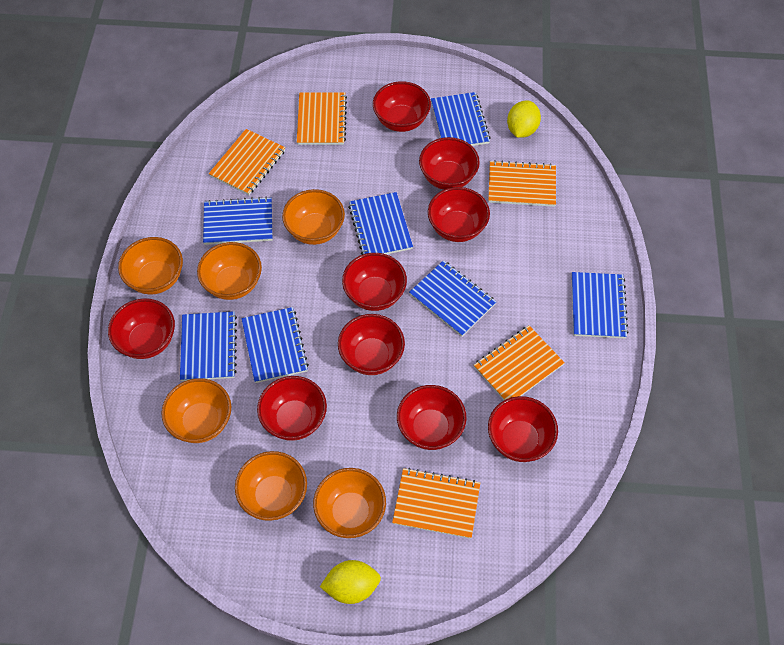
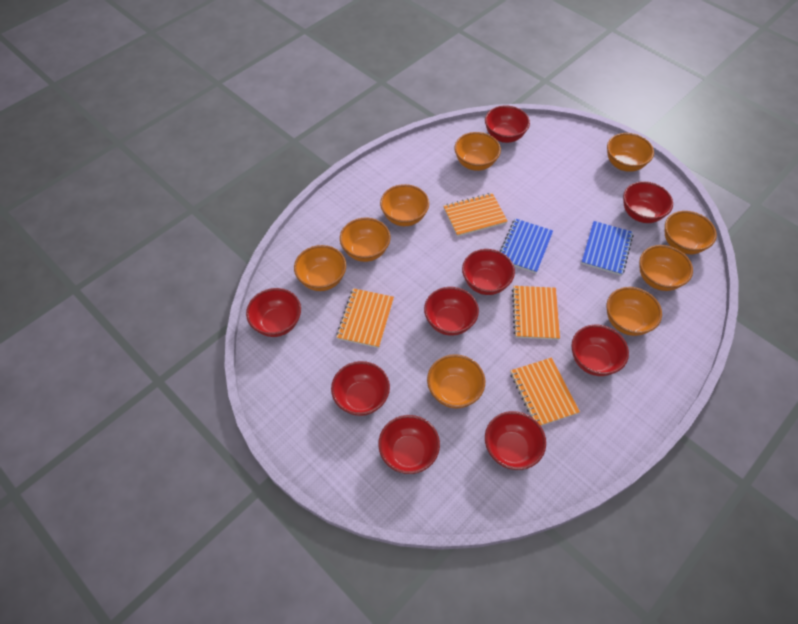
blue notebook: [180,311,237,381] [203,197,272,245] [241,307,309,383] [348,192,413,255] [409,260,496,337] [431,92,491,146] [571,272,628,338] = 7 -> [500,218,553,273] [581,221,633,276] = 2
orange bowl: [118,237,183,294] [161,378,231,443] [197,242,262,300] [235,451,307,521] [282,189,345,245] [313,468,386,538] = 6 -> [294,245,346,291] [340,218,390,262] [380,184,429,226] [427,354,485,409] [454,132,501,171] [607,133,654,172] [607,287,662,336] [639,245,693,291] [665,211,717,254] = 9
orange notebook: [209,129,285,195] [297,92,347,145] [392,468,480,539] [474,326,565,400] [488,160,556,207] = 5 -> [336,288,394,348] [443,193,508,237] [510,357,580,426] [512,286,560,340] = 4
yellow lemon: [320,560,381,604] [507,100,541,138] = 2 -> none = 0

